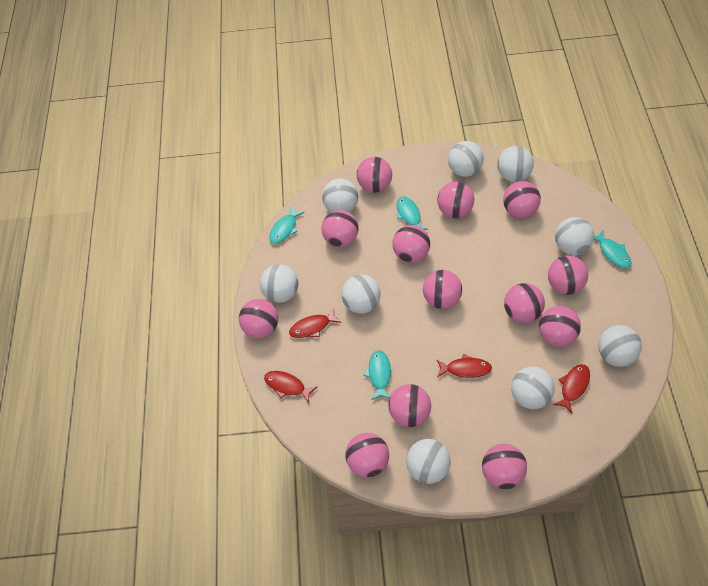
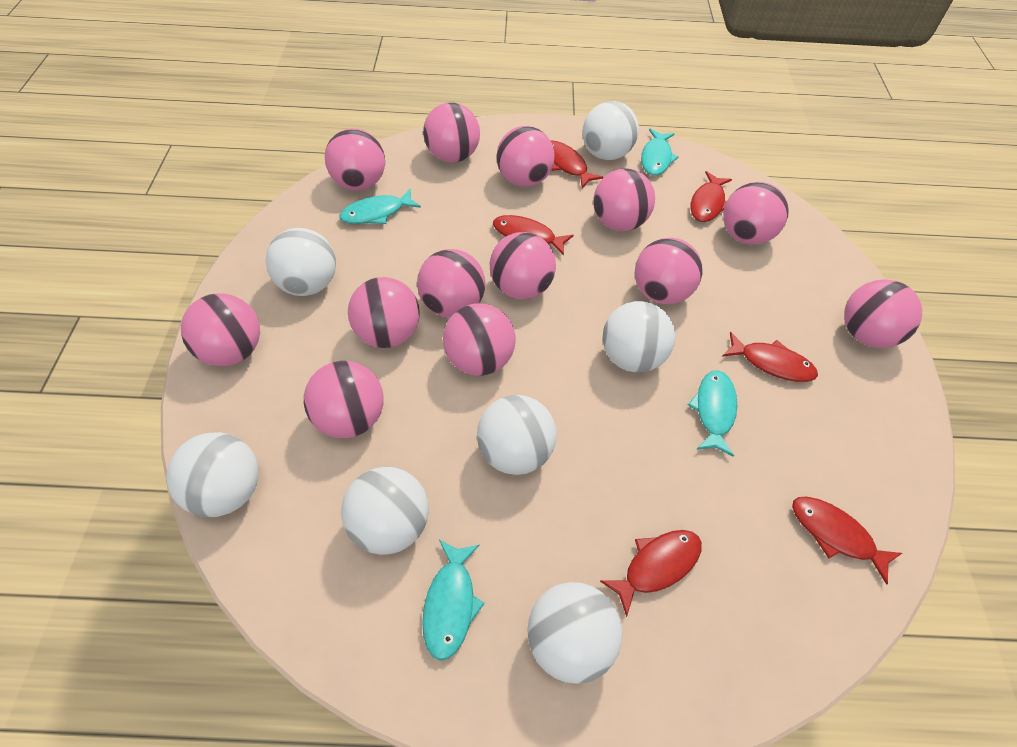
red fish: [264,371,317,403] [289,308,341,338] [437,354,492,378] [553,364,590,414] = 4 -> [493,215,574,256] [551,140,603,188] [600,530,702,617] [690,171,732,222] [722,332,818,382] [792,497,902,585] = 6
white ball: [260,264,298,303] [322,178,358,212] [342,274,381,314] [406,439,451,484] [448,141,484,177] [497,146,534,182] [511,367,555,409] [555,217,594,255] [598,325,642,367] = 9 -> [166,432,259,517] [265,228,336,296] [341,467,429,555] [477,395,556,475] [527,582,622,684] [583,101,639,160] [603,301,675,373] = 7

